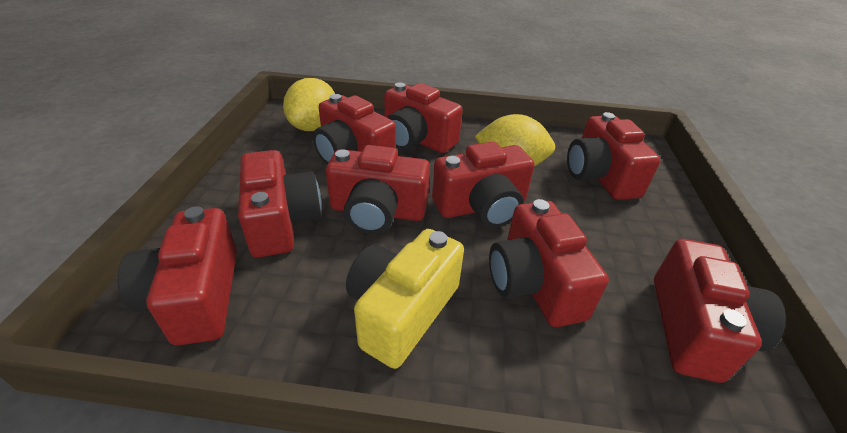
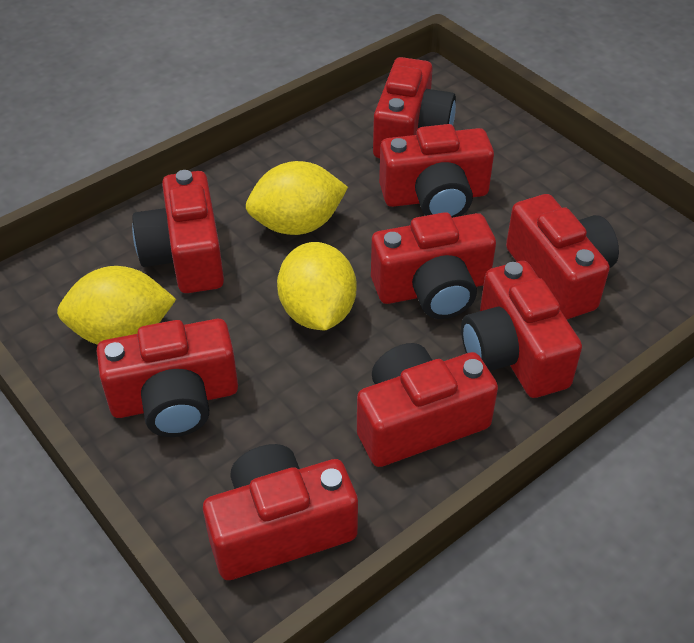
yellow camera: [346,229,464,369] = 1 -> none = 0
yellow lemon: [283,78,335,131] [475,114,555,166] = 2 -> [57,266,176,345] [246,161,348,235] [277,242,357,330] = 3

